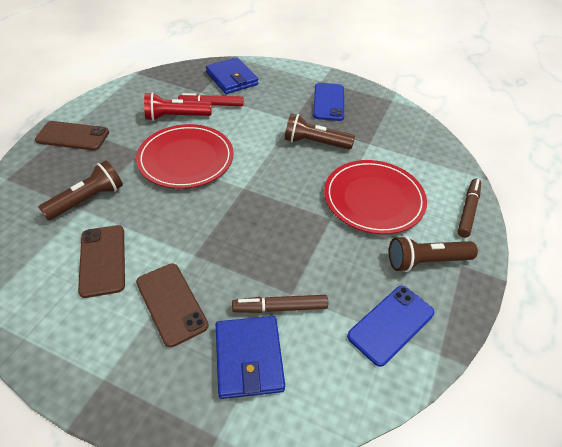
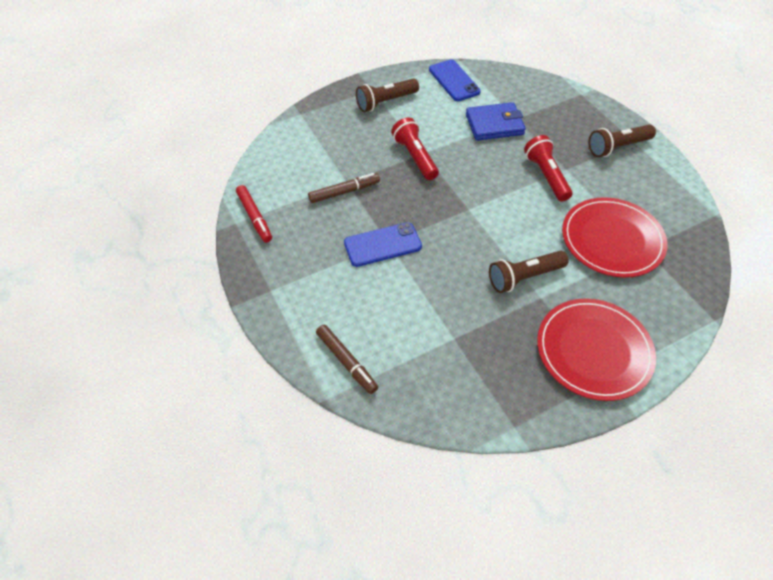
blue wallet: [206,57,258,94] [216,316,285,399] = 2 -> [466,102,526,141] = 1
brown phone: [35,121,109,150] [78,225,125,298] [136,264,209,347] = 3 -> none = 0
red flashlight: [144,92,212,121] = 1 -> [391,118,439,180] [524,135,573,202] = 2

